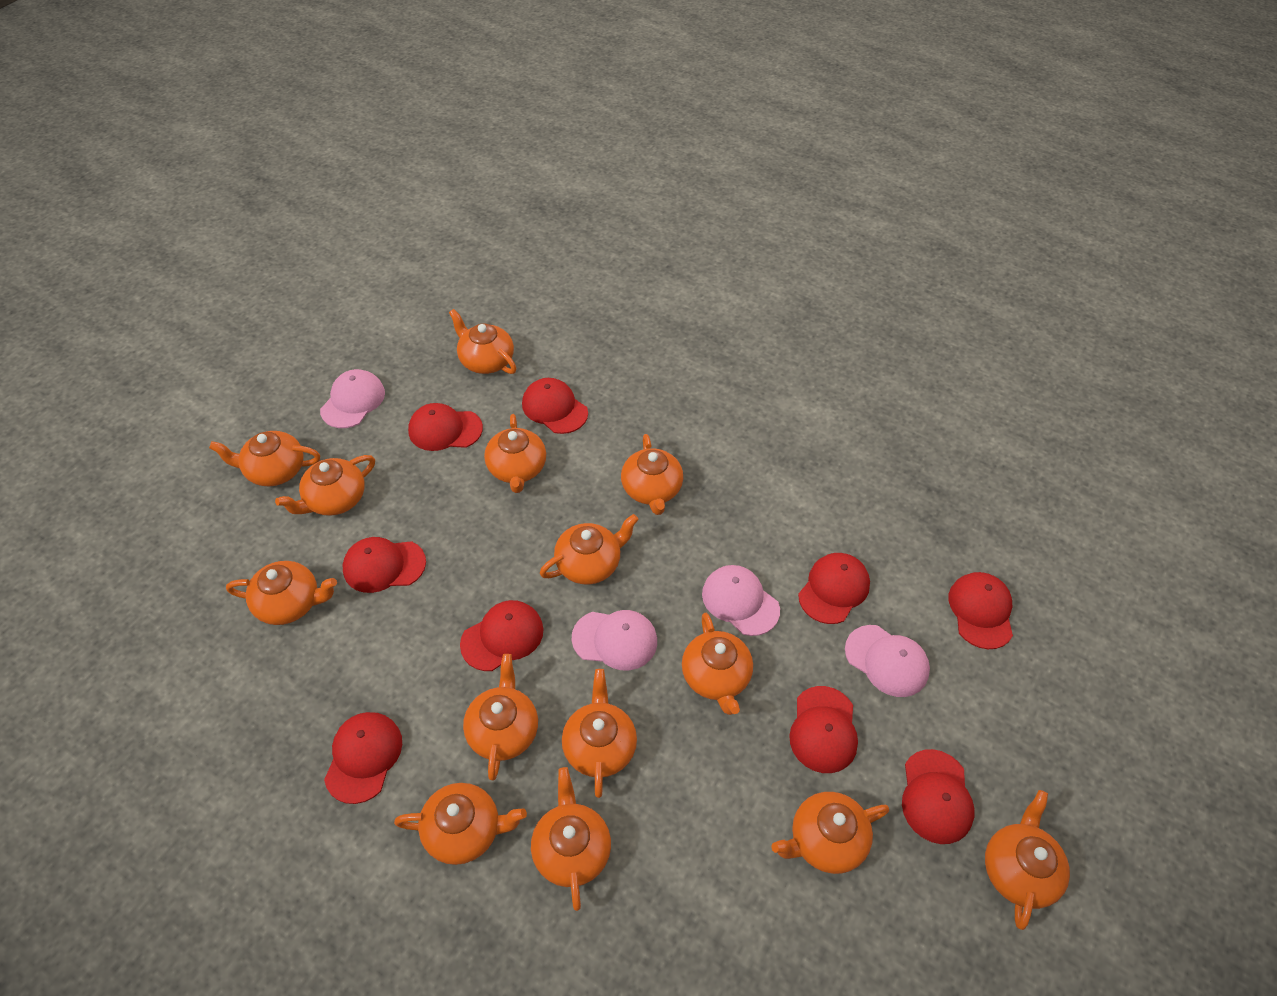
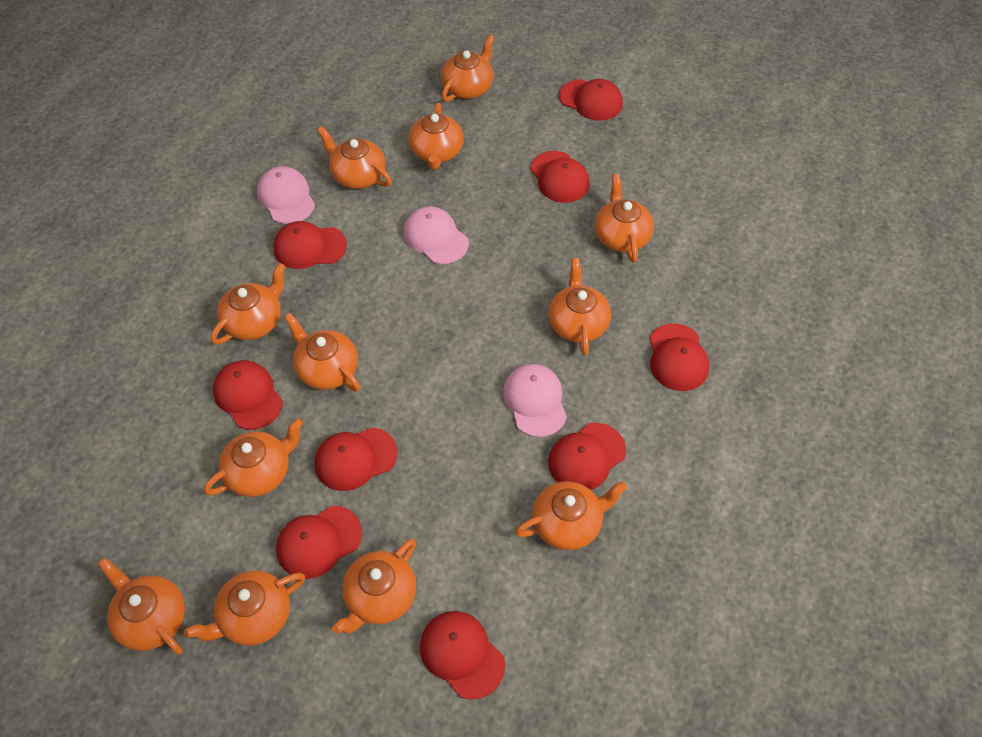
orange teapot: [209,431,320,486] [226,561,337,625] [275,455,375,516] [394,783,527,865] [449,309,516,374] [463,654,538,780] [484,414,546,493] [531,767,611,911] [540,514,639,584] [562,669,637,798] [621,434,683,515] [682,613,753,715] [771,792,889,874] [985,790,1070,930] = 14 -> [98,558,185,655] [184,571,305,645] [204,418,303,497] [211,263,286,345] [284,313,360,392] [317,126,392,189] [332,539,416,634] [408,103,464,170] [441,34,495,102] [515,481,627,550] [549,258,611,356] [595,174,654,263] = 12
pink cap: [320,369,385,428] [572,610,657,670] [702,565,780,636] [845,625,930,697] = 4 -> [257,166,315,224] [403,206,469,264] [503,364,567,437] = 3

